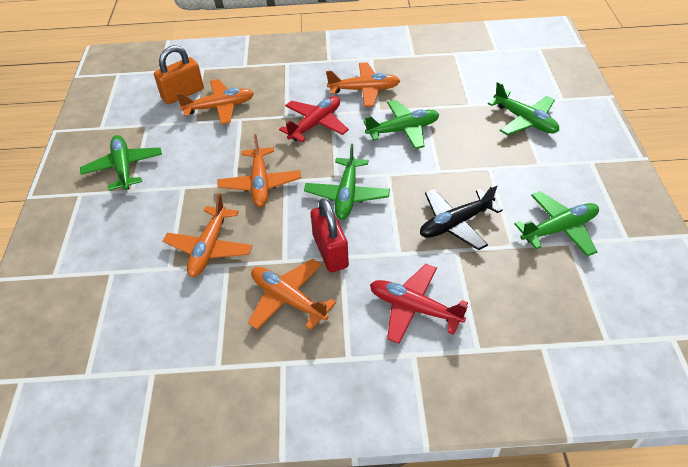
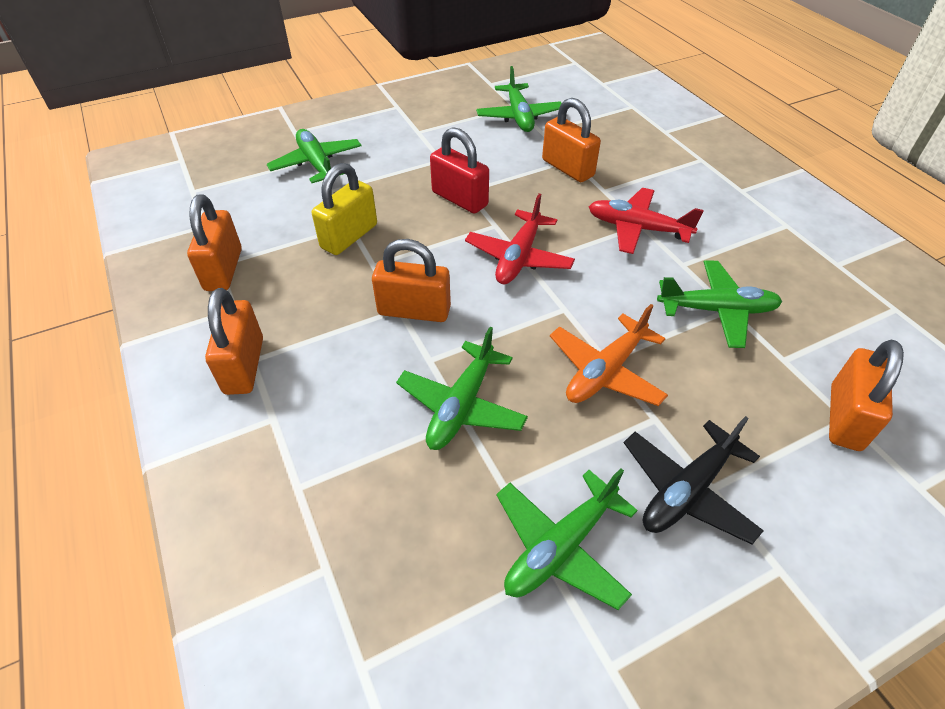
orange padlock: [154,45,204,104] = 1 -> [187,194,242,291] [205,288,263,395] [372,239,451,322] [542,98,601,182] [829,339,904,451] = 5
orange plane: [163,193,252,277] [176,79,254,125] [217,134,301,207] [248,259,336,330] [326,62,400,107] = 5 -> [550,304,668,406] = 1
yellow padlock: none = 0 -> [312,163,377,255] = 1

